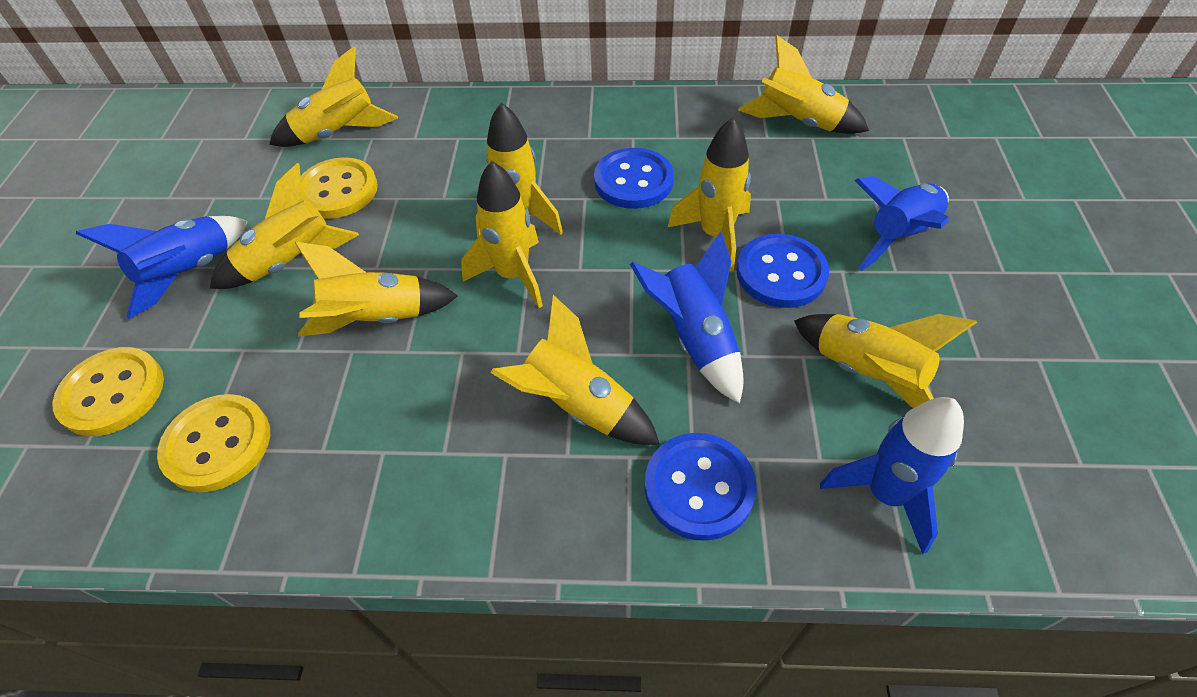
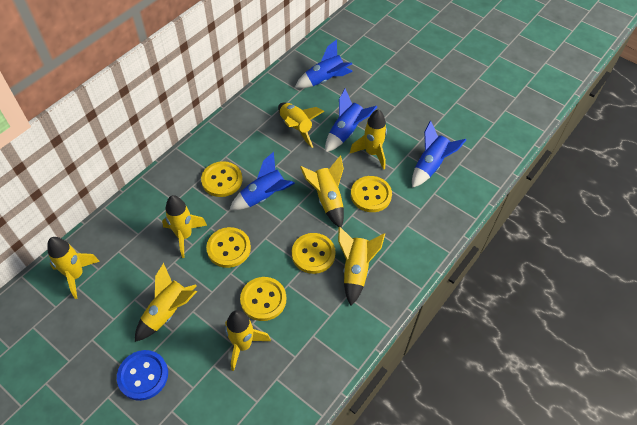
blue button: [594,148,674,209] [645,433,757,541] [736,234,829,308] = 3 -> [117,350,168,401] = 1
yellow button: [53,347,164,436] [157,394,270,492] [301,157,378,219] = 3 -> [201,161,242,197] [206,227,251,268] [240,277,286,321] [292,233,336,274] [351,176,392,212] = 5
yellow rocket: [210,163,359,289] [269,46,398,147] [295,242,458,336] [461,161,543,308] [476,102,563,238] [490,295,660,445] [667,117,751,271] [738,35,869,134] [794,314,977,408] = 9 -> [47,237,100,299] [135,263,197,342] [162,195,207,258] [225,310,271,371] [278,103,325,148] [300,155,344,227] [338,227,385,306] [350,109,387,170] = 8

